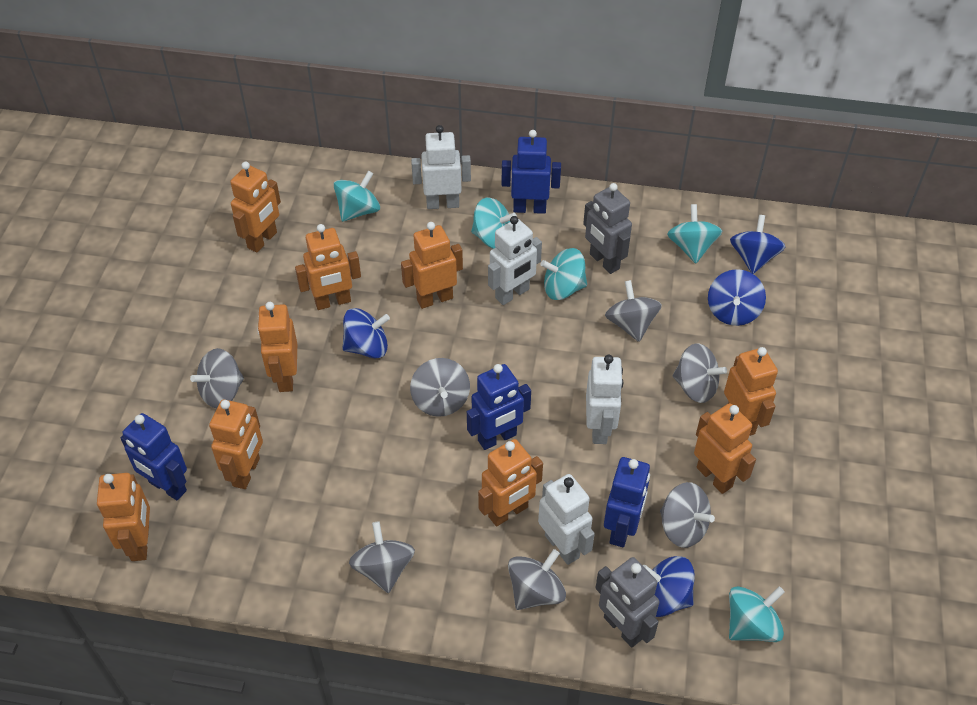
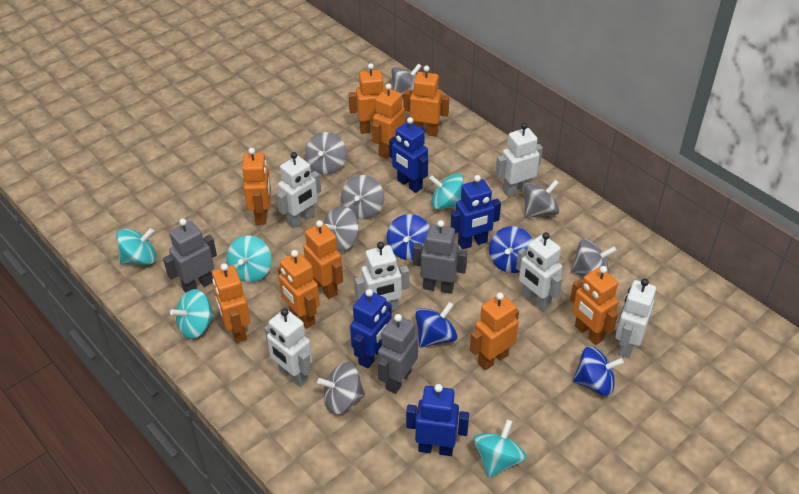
grey robot: [583,183,632,274] [596,557,659,648] = 2 -> [163,219,217,293] [378,314,418,394] [413,220,467,294] = 3
white robot: [411,125,471,209] [488,216,542,305] [538,474,595,565] [586,354,624,444] = 4 -> [264,308,312,387] [277,152,321,228] [355,242,409,311] [496,123,543,197] [516,232,563,311] [615,278,656,358] = 6

